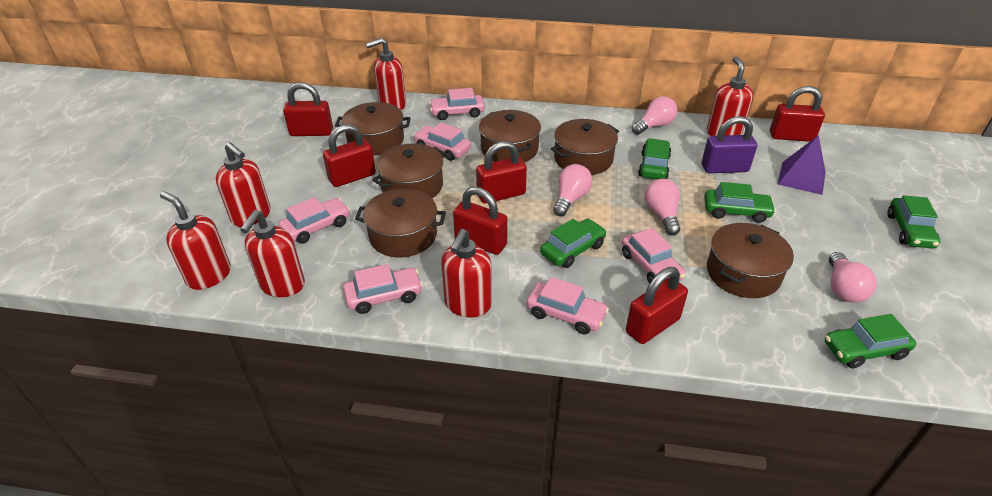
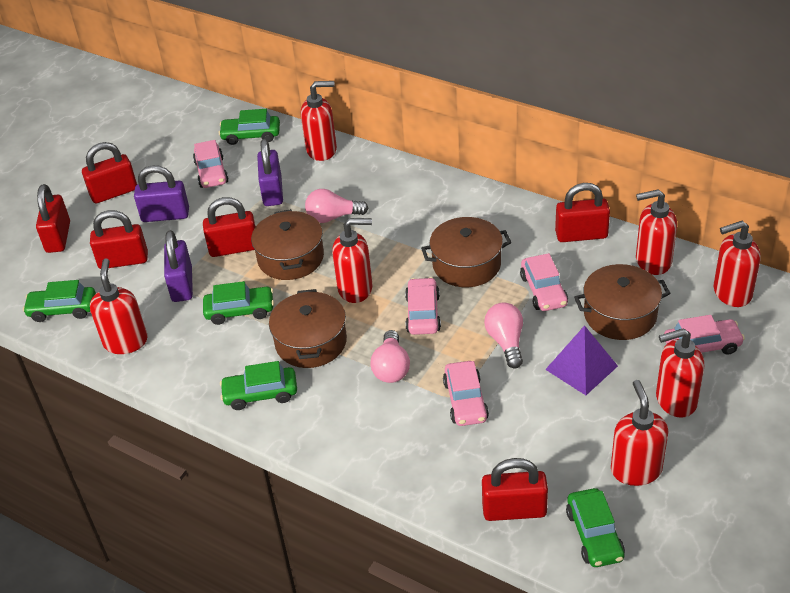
brown pot: [335,102,411,156] [355,189,446,257] [372,143,446,198] [479,110,541,162] [551,119,619,175] [707,223,794,298] = 6 -> [251,209,324,280] [269,289,347,368] [421,217,511,287] [574,264,670,340] = 4
pink car: [279,197,350,244] [343,264,423,314] [413,122,471,161] [429,88,485,120] [527,277,609,335] [622,228,686,284] = 6 -> [193,140,229,188] [405,277,441,335] [443,361,489,426] [520,253,568,311] [664,315,745,355] = 5
pink light bulb: [553,164,592,216] [632,96,677,135] [644,179,680,236] [829,252,877,303] = 4 -> [305,189,369,223] [371,330,410,383] [484,303,523,369] = 3
purple padlock: [702,116,757,173] = 1 -> [134,165,189,222] [164,230,193,302] [257,139,283,206] = 3
red soap dispenser: [160,191,231,290] [216,142,271,227] [240,210,305,297] [365,38,406,110] [441,229,492,317] [707,57,754,136] = 6 -> [90,259,148,354] [301,81,337,161] [332,218,372,303] [611,380,668,486] [636,189,677,275] [656,328,704,418] [714,221,761,307] = 7

